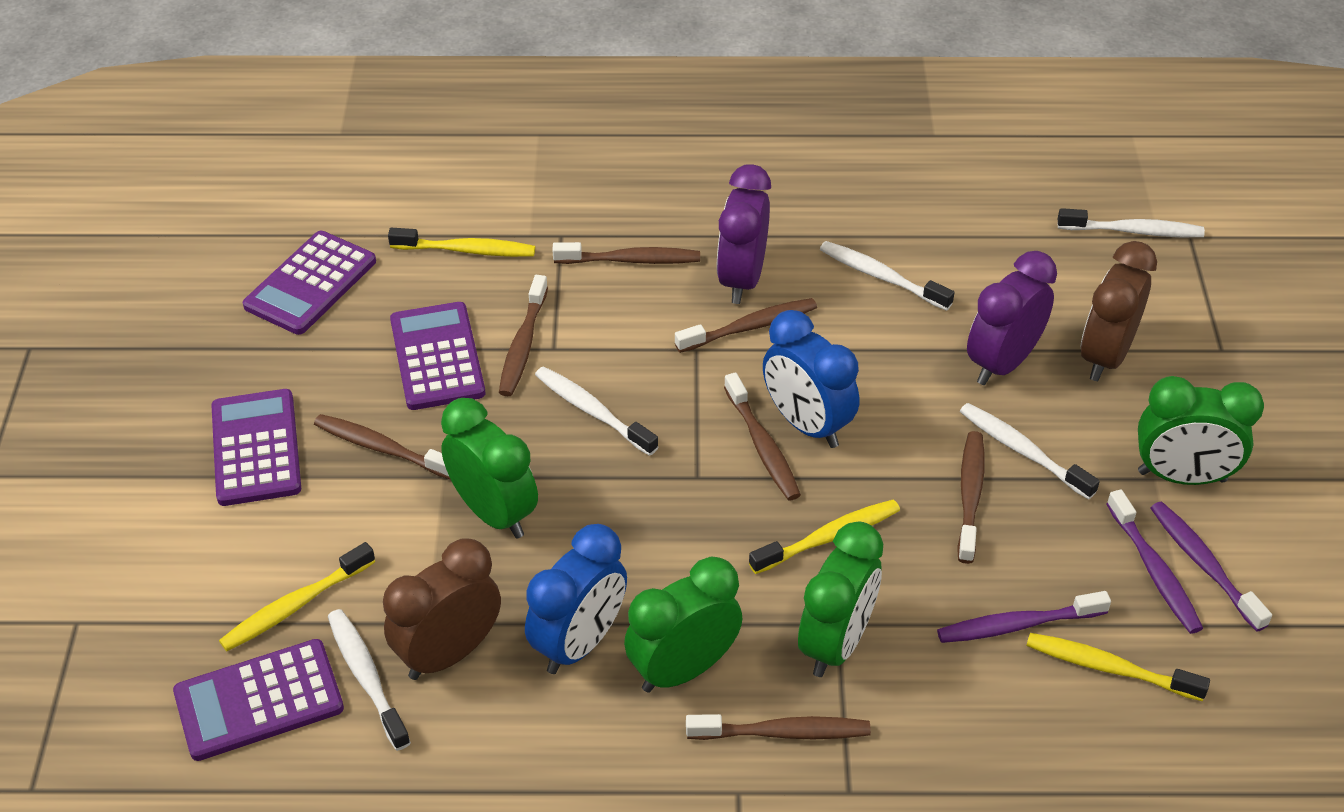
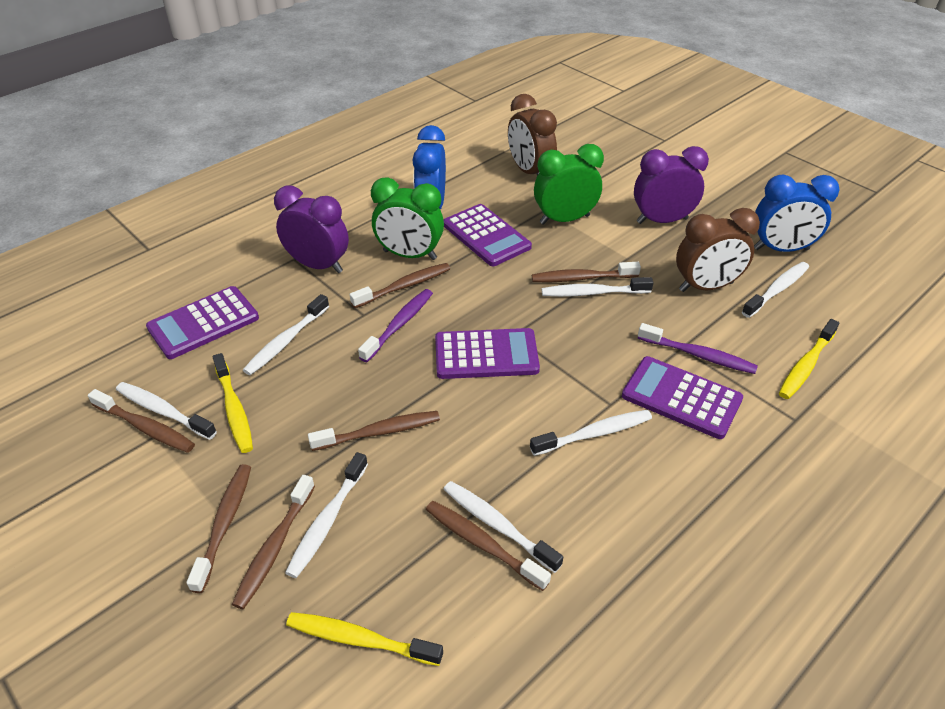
green clock: [441,398,538,539] [624,557,742,693] [798,522,883,677] [1138,376,1264,485] = 4 -> [371,177,444,260] [534,144,604,225] = 2
purple toothbrush: [937,591,1111,643] [1107,489,1203,634] [1151,502,1272,631] = 3 -> [358,289,433,362] [638,323,758,374] = 2
white toothbrush: [328,609,411,751] [535,366,658,456] [820,241,955,311] [960,403,1100,500] [1058,208,1205,237] = 5 -> [116,382,217,440] [243,294,329,375] [285,452,368,578] [444,481,563,573] [530,410,652,456] [542,277,653,297] [742,262,809,318] = 7
yellow toothbrush: [219,542,375,651] [388,228,535,257] [749,500,900,574] [1026,633,1210,701] = 4 -> [213,353,253,453] [286,612,443,666] [779,319,839,399] = 3

